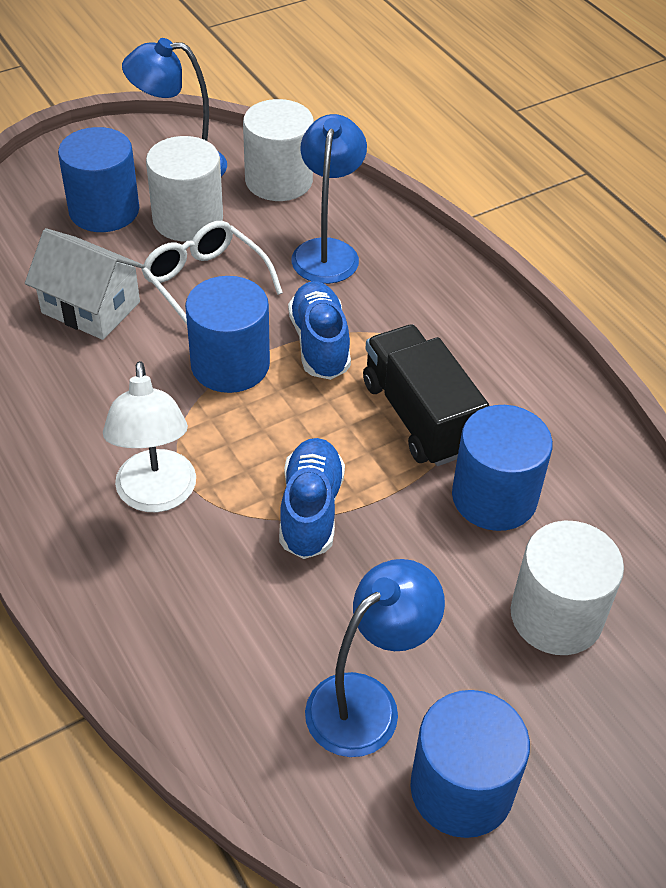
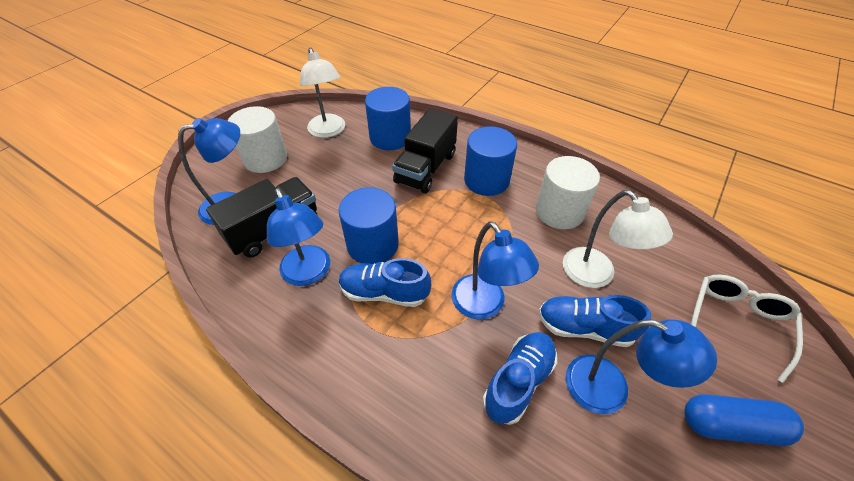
black truck: [363,324,489,466] = 1 -> [206,177,317,258] [392,108,458,193] = 2
blue capsule: none = 0 -> [684,394,804,446] = 1
blue cylinder: [58,127,139,232] [185,276,270,393] [410,690,530,838] [452,405,553,531] = 4 -> [339,187,399,264] [365,87,411,150] [464,126,517,196] = 3
blue lamp: [122,38,227,177] [291,114,367,284] [305,559,445,757] = 3 -> [178,118,240,225] [267,188,330,286] [451,221,539,320] [566,319,717,414] = 4
blue shoe: [279,438,345,559] [288,281,351,380] = 2 -> [339,258,431,307] [483,332,557,425] [538,295,651,347] = 3
white cylinder: [146,136,223,241] [243,99,314,201] [511,521,624,655] = 3 -> [228,106,287,173] [536,156,600,229] = 2
white house: [25,228,145,340] = 1 -> none = 0
white lamp: [103,361,196,512] = 1 -> [300,47,345,138] [563,190,673,288] = 2

